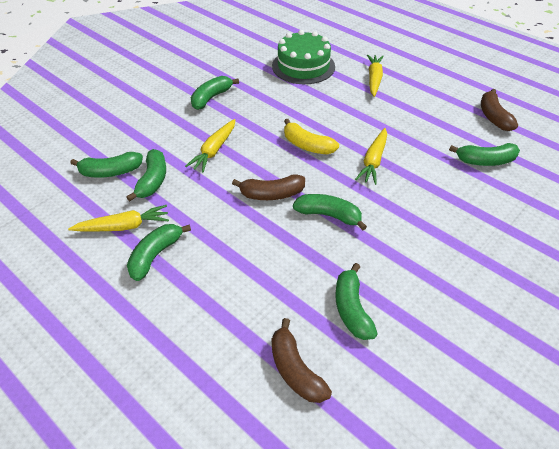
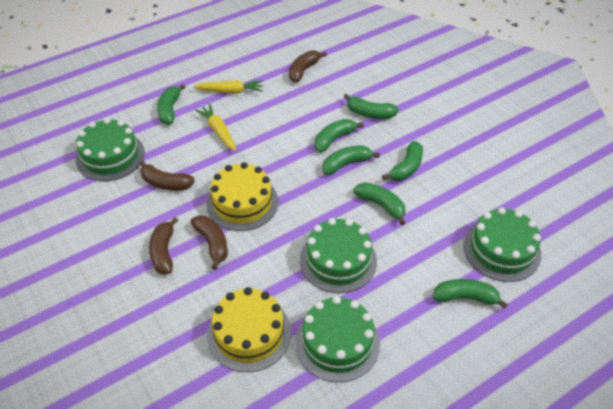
brown banana: [232,174,305,200] [272,318,332,403] [481,89,518,131] = 3 -> [139,160,195,191] [149,217,178,274] [190,216,228,270] [289,50,327,82] = 4
green cake: [272,30,335,84] = 1 -> [76,118,145,181] [295,296,380,382] [300,218,377,293] [463,207,541,282] = 4
yellow banana: [284,119,339,154] = 1 -> none = 0
yellow cake: none = 0 -> [206,162,278,231] [207,287,291,372] = 2
yellow carrot: [68,205,169,231] [185,119,235,172] [355,128,387,185] [367,55,384,97] = 4 -> [193,80,263,93] [195,104,236,151] = 2

